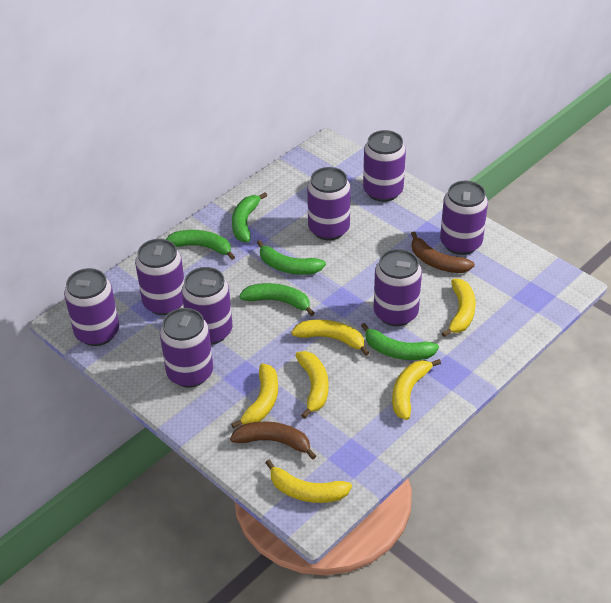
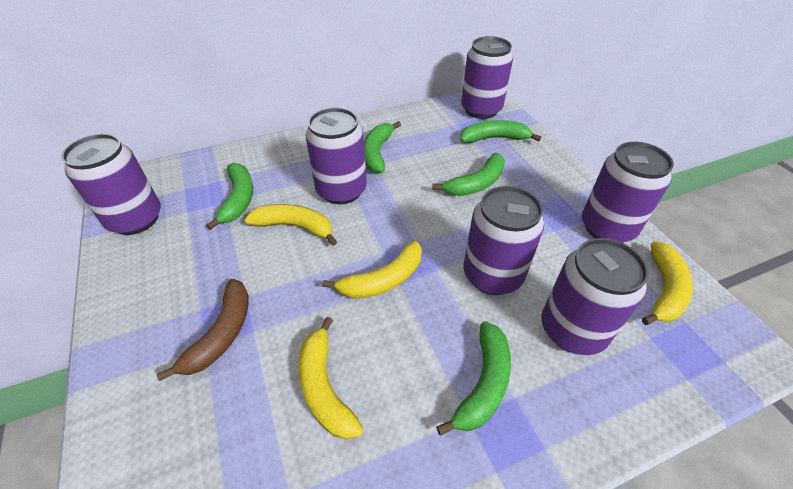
brown banana: [230,421,316,460] [411,232,475,273] = 2 -> [156,279,249,381] = 1
purple can: [64,268,119,346] [135,239,184,315] [160,308,213,388] [182,267,233,345] [307,167,351,240] [363,130,406,202] [374,249,422,326] [440,181,488,255] = 8 -> [61,134,161,235] [306,108,367,204] [461,36,513,119] [464,186,544,295] [541,238,649,355] [582,142,674,243] = 6
yellow banana: [231,363,278,429] [266,460,352,503] [292,319,369,356] [296,351,328,419] [392,359,441,420] [442,279,476,337] = 6 -> [244,204,337,246] [298,317,363,439] [322,241,422,299] [642,241,693,325] = 4

